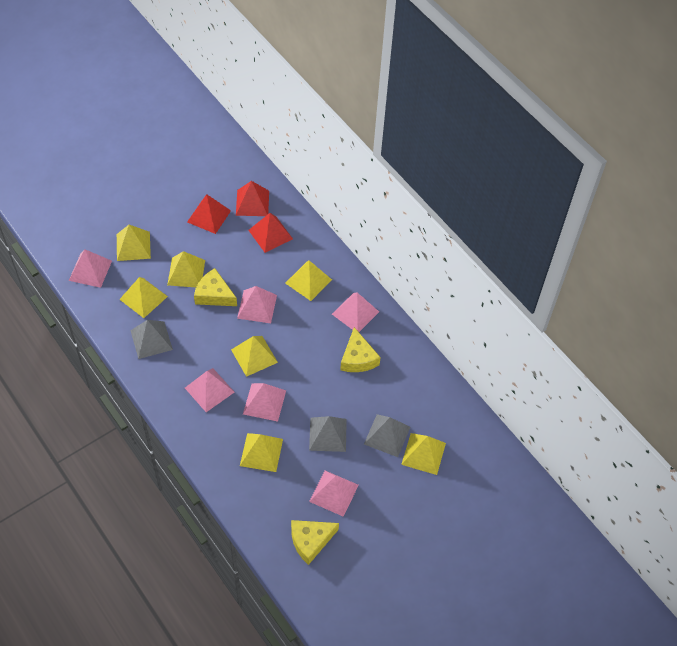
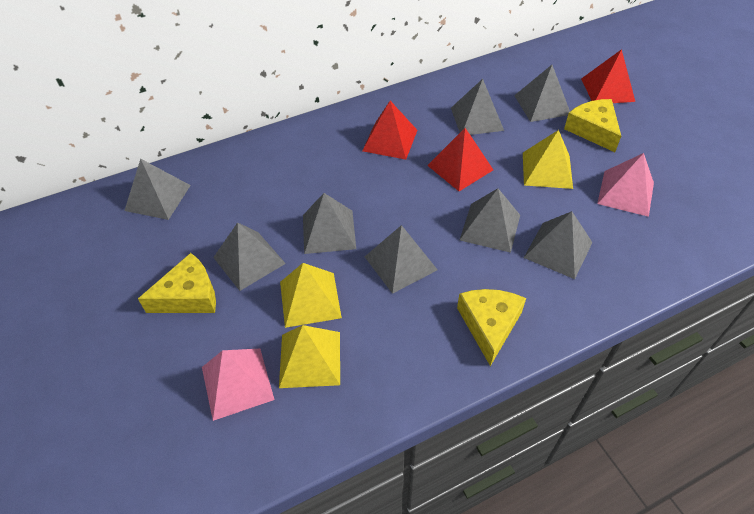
grey pyramid: [130,320,173,359] [309,416,347,452] [364,414,410,457] = 3 -> [124,159,191,220] [213,222,286,291] [303,193,356,254] [365,225,438,294] [451,79,504,135] [460,188,520,253] [514,65,570,122] [524,211,593,279] = 8
pink pyramid: [69,249,112,288] [185,368,234,412] [237,286,277,323] [243,383,286,422] [309,471,359,517] [332,292,379,332] = 6 -> [202,349,274,421] [597,153,654,217] = 2
yellow pyramid: [117,225,151,261] [119,277,168,318] [167,251,205,287] [231,336,278,377] [240,433,283,472] [285,261,332,301] [401,433,446,475] = 7 -> [279,325,340,388] [280,263,342,328] [523,130,573,189] = 3

